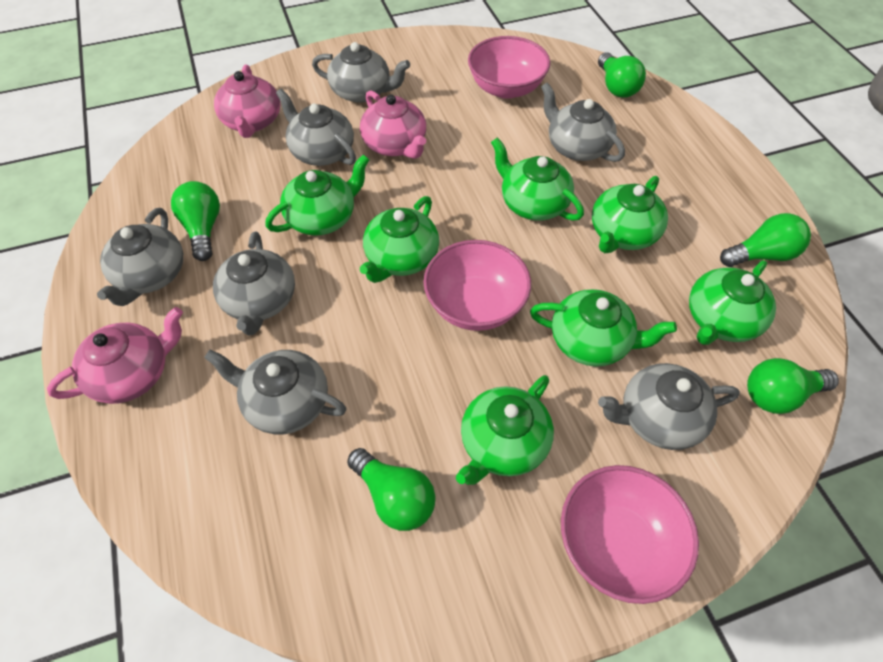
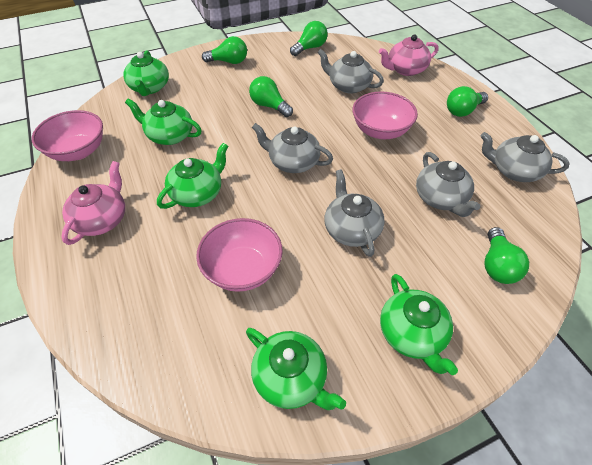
green teapot: [265,155,369,236] [360,196,439,283] [456,375,554,485] [491,137,584,221] [530,289,677,367] [592,176,668,253] [689,260,776,345] = 7 -> [123,50,169,96] [125,98,202,145] [157,143,228,209] [246,328,346,410] [380,274,458,375] = 5
grey teapot: [97,208,183,306] [204,350,346,434] [213,231,295,335] [276,89,356,166] [312,42,410,103] [541,83,625,162] [598,363,740,450] = 7 -> [252,123,333,173] [317,49,384,94] [325,169,385,257] [416,152,481,217] [480,132,570,182] = 5
pink teapot: [47,307,183,404] [214,64,280,138] [360,90,426,159] = 3 -> [61,161,125,245] [379,34,438,76] = 2

